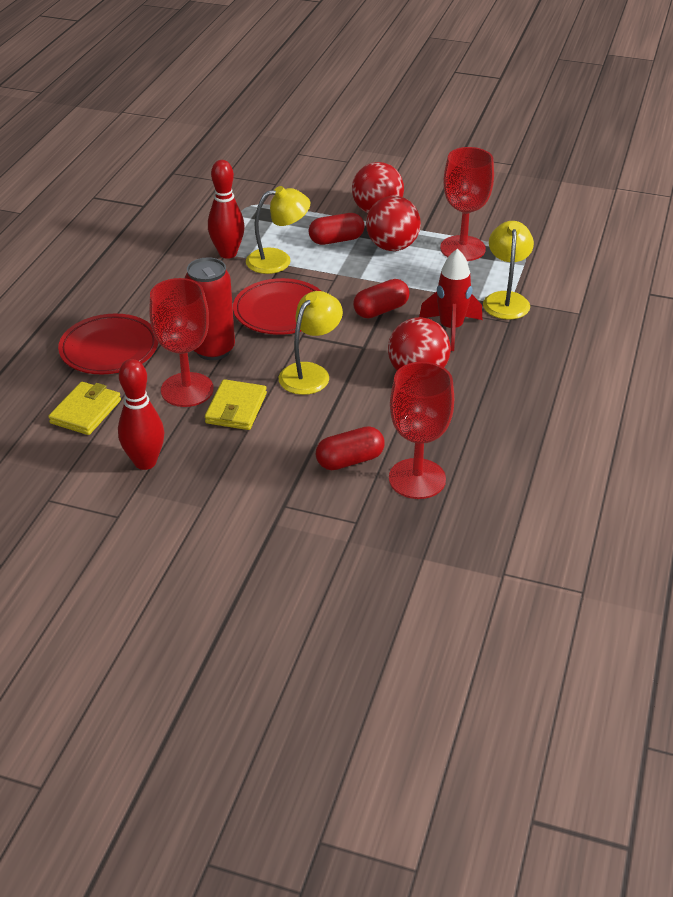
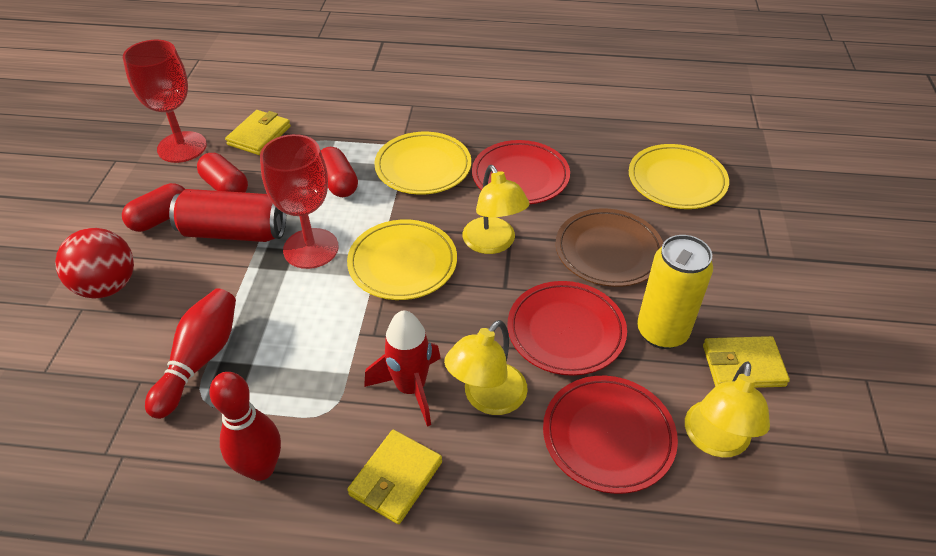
brown plate: none = 0 -> [556,208,663,287] = 1
red ball: [352,162,404,213] [366,196,421,251] [388,317,451,371] = 3 -> [55,228,134,299] = 1
red goblet: [149,278,214,407] [389,362,454,499] [440,147,494,261] = 3 -> [123,40,207,163] [260,134,338,269] = 2
red plate: [58,314,158,374] [233,278,321,335] = 2 -> [472,140,570,204] [507,281,627,376] [543,376,678,494] = 3
yellow can: none = 0 -> [637,235,713,349] = 1
yellow plate: none = 0 -> [347,219,457,300] [374,132,471,195] [629,144,729,209] = 3
yellow wallet: [48,382,121,435] [205,379,267,430] = 2 -> [225,110,291,155] [347,430,442,524] [703,336,790,388] = 3

